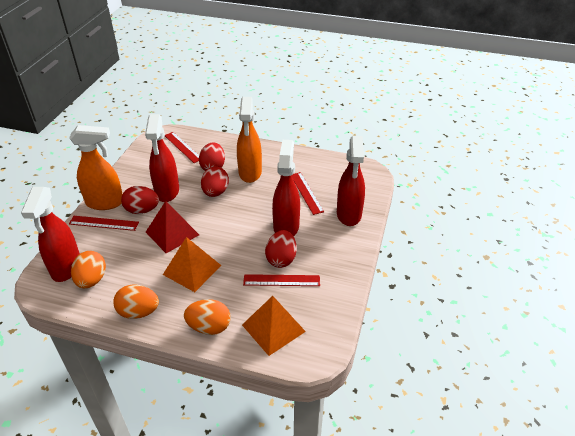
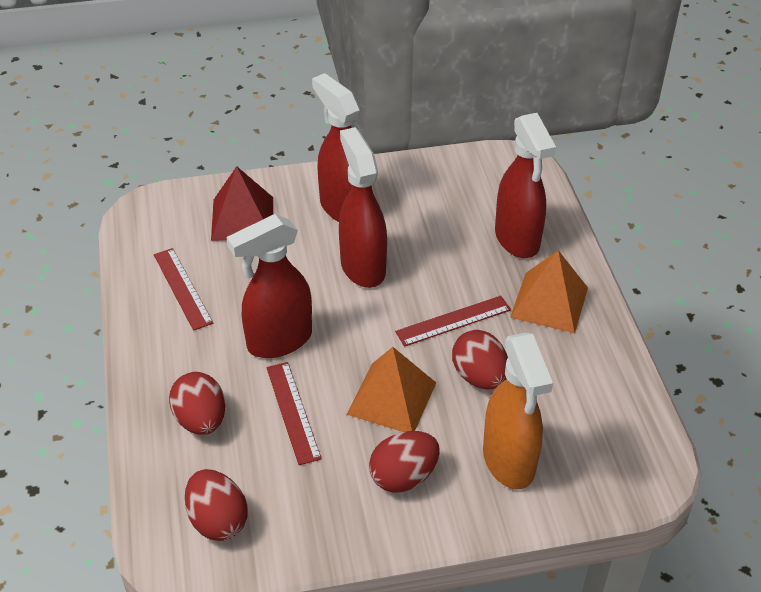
orange egg: [71,251,106,288] [113,285,159,319] [184,299,230,335] = 3 -> none = 0
orange spray bottle: [69,125,122,210] [237,97,262,183] = 2 -> [483,333,553,489] = 1
red ruler: [69,216,139,231] [165,132,199,163] [243,274,320,286] [292,172,324,215] = 4 -> [154,248,213,331] [266,362,322,465] [395,296,511,347] = 3

